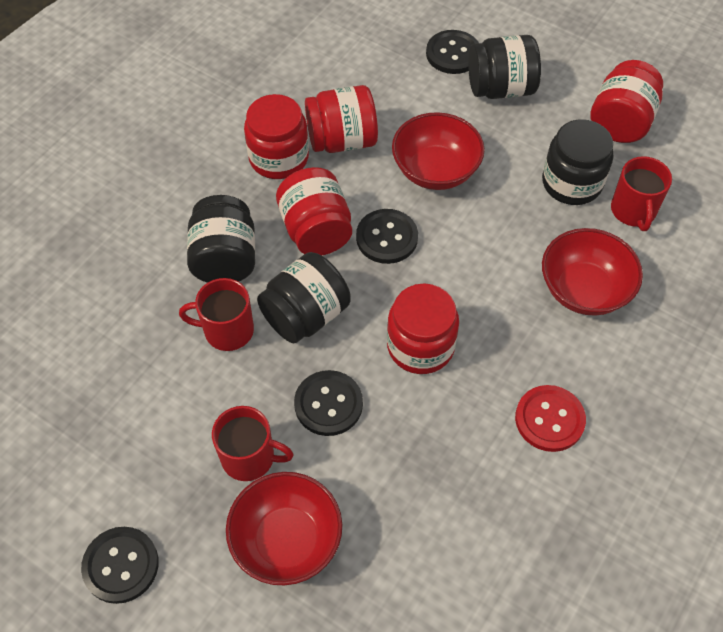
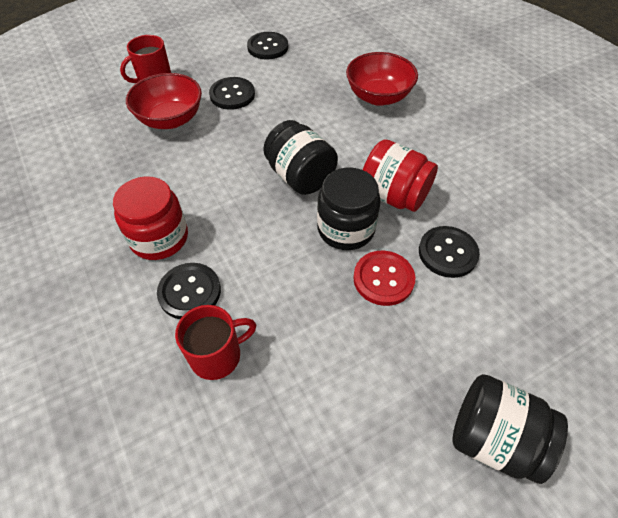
black jar: [187,195,255,283] [257,252,351,344] [468,35,541,99] [542,119,613,205] = 4 -> [263,120,338,195] [317,168,381,250] [452,374,568,484] = 3
red bowl: [226,472,342,585] [392,112,485,190] [542,228,643,316] = 3 -> [126,73,202,129] [346,52,418,106] = 2
red jar: [244,94,309,179] [276,167,352,255] [305,85,378,153] [387,283,459,374] [590,60,663,143] = 5 -> [113,176,188,260] [363,139,438,212] = 2
red mug: [179,278,254,351] [212,406,294,481] [611,156,672,231] = 3 -> [120,35,171,83] [175,305,256,380] = 2

